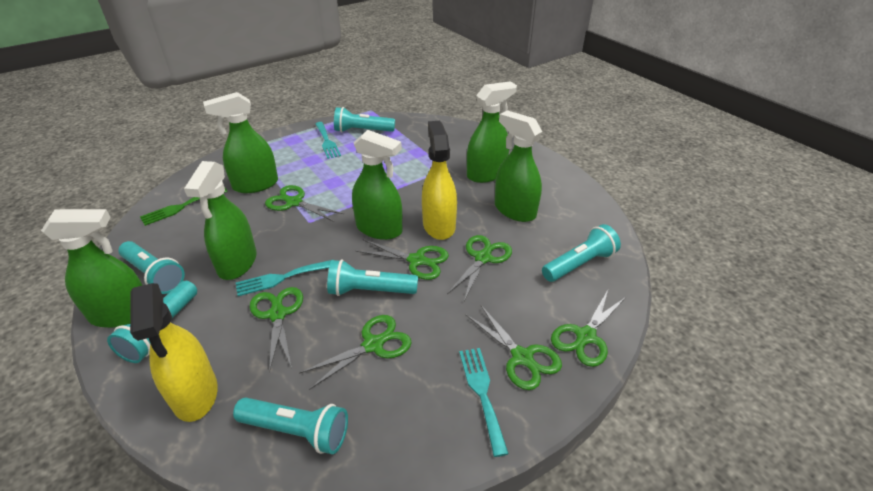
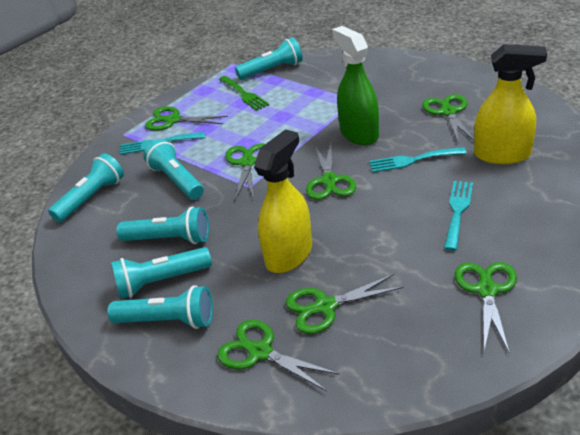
green spray bottle: [41,209,142,328] [184,161,257,280] [203,92,278,193] [352,130,402,240] [467,81,517,183] [495,110,542,222] = 6 -> [332,26,379,145] = 1

